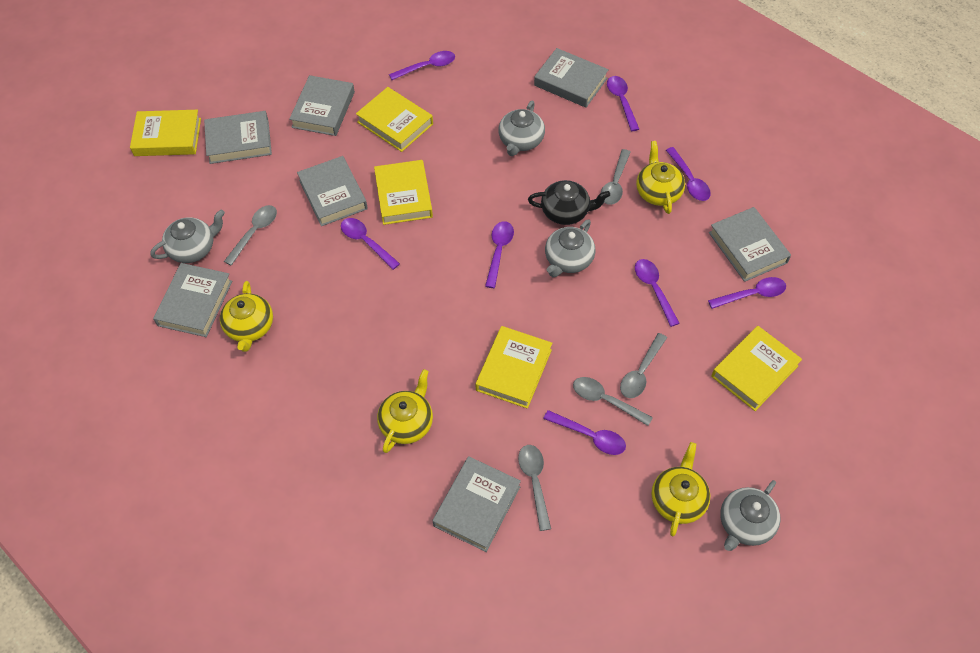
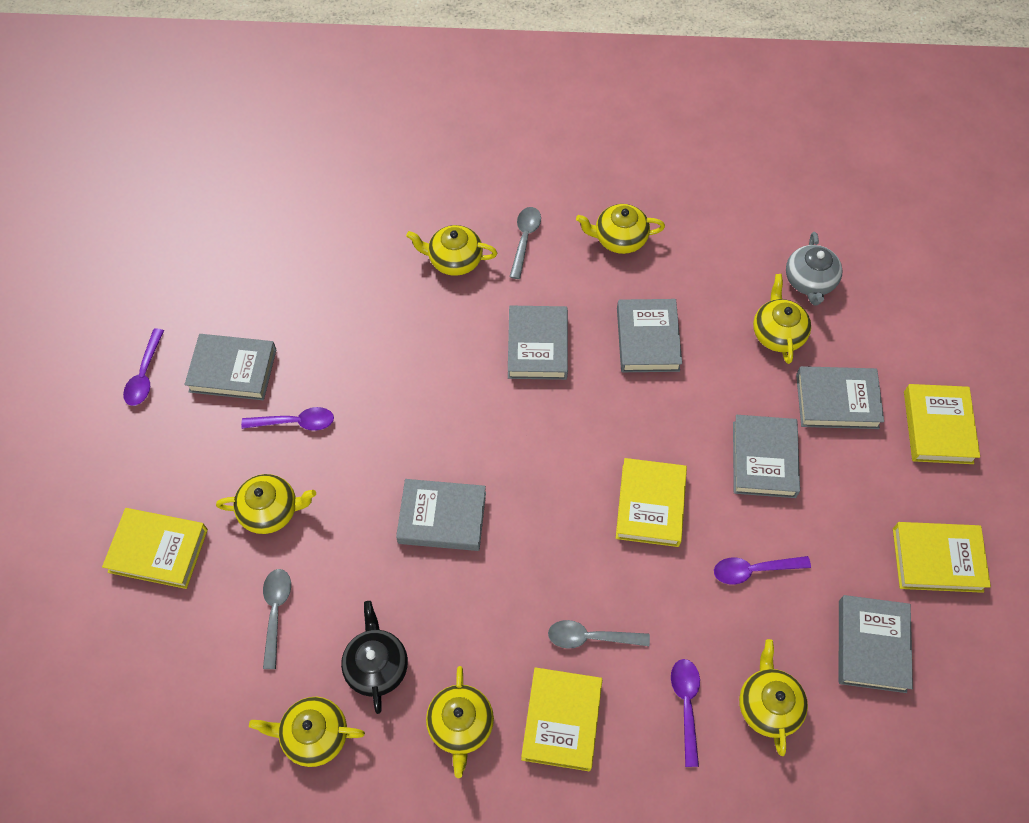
grey spoon: [224,205,277,266] [518,445,551,531] [573,377,653,426] [601,149,631,205] [620,333,667,398] = 5 -> [263,569,291,669] [510,207,541,279] [548,620,650,649] = 3
grey teapot: [150,209,225,263] [498,101,545,156] [545,219,595,277] [720,480,781,551] = 4 -> [786,232,843,306] = 1
purple spoon: [341,218,400,270] [389,51,455,80] [485,221,514,288] [543,410,626,455] [607,76,639,131] [635,259,680,327] [666,147,711,201] [708,277,786,309] = 8 -> [123,328,164,406] [241,407,334,431] [671,659,700,767] [714,556,811,585] = 4
yellow teapot: [220,281,273,352] [377,369,433,453] [636,141,685,214] [651,442,710,536] = 4 -> [216,474,316,534] [249,697,365,767] [406,225,497,276] [426,666,494,778] [576,204,665,254] [739,639,808,756] [753,274,811,364] = 7

